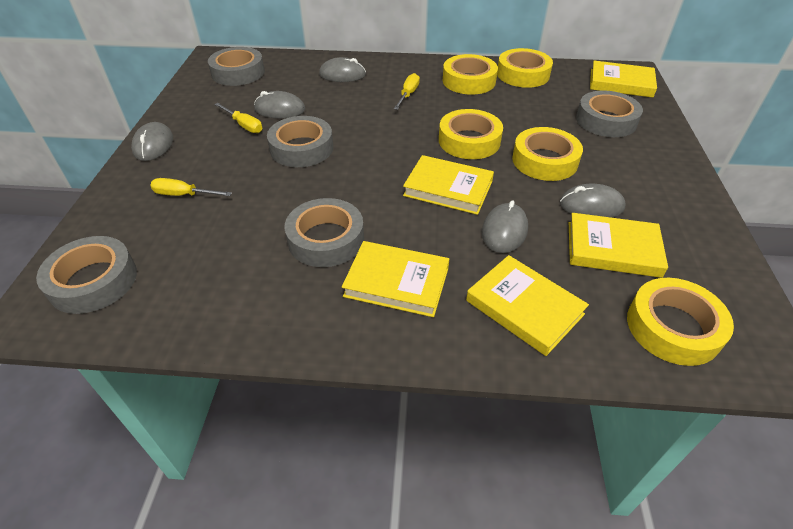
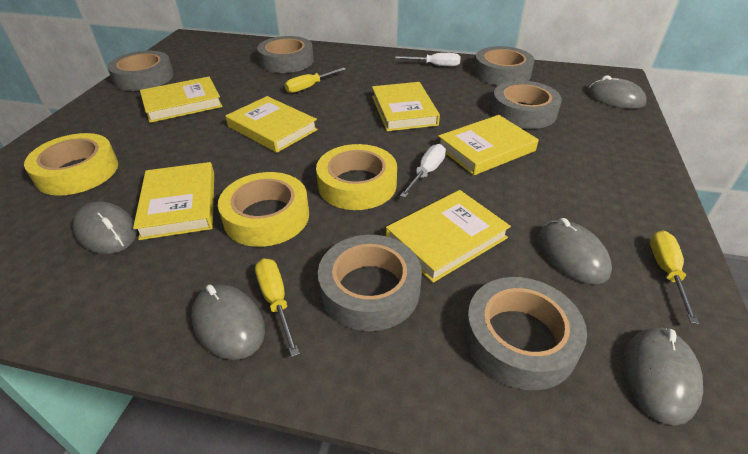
grey tape: [36,236,137,314] [208,47,265,86] [267,116,333,167] [285,198,364,267] [576,90,643,137] = 5 -> [107,51,174,91] [257,36,314,73] [318,235,422,331] [464,277,587,390] [474,46,535,85] [491,81,562,129] = 6
white screwdriver: none = 0 -> [395,53,461,66] [400,144,446,198] = 2
yellow book: [342,241,449,317] [403,155,494,215] [466,255,589,356] [569,213,668,278] [590,61,657,98] = 5 -> [133,162,214,240] [140,77,222,123] [226,96,318,153] [372,82,440,131] [386,190,511,283] [438,115,539,175] = 6
yellow tape: [439,109,503,159] [443,54,498,95] [497,48,553,88] [512,127,583,181] [627,278,734,366] = 5 -> [24,133,118,196] [218,172,309,247] [316,144,397,210] = 3

